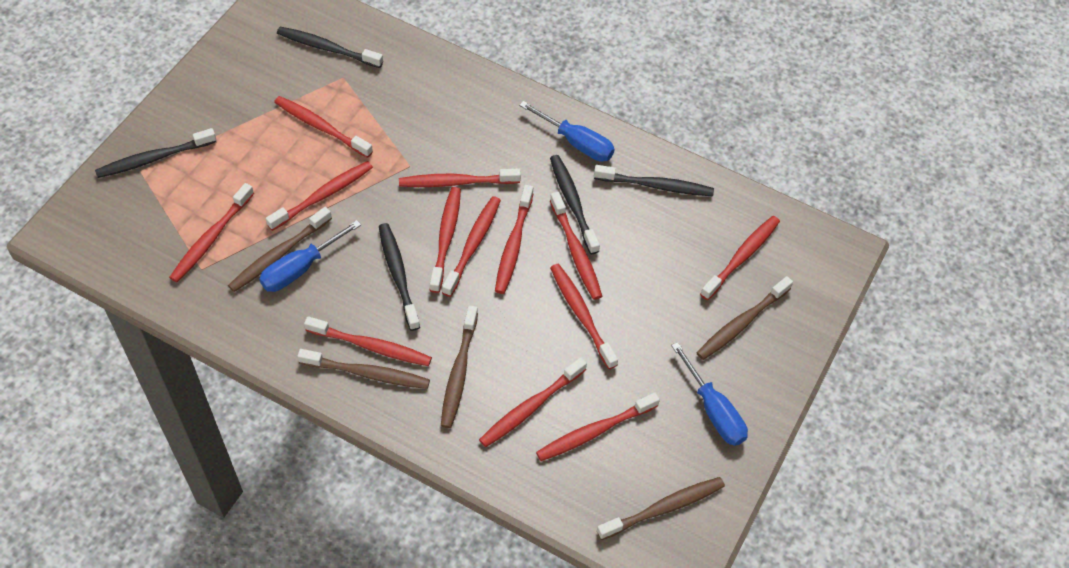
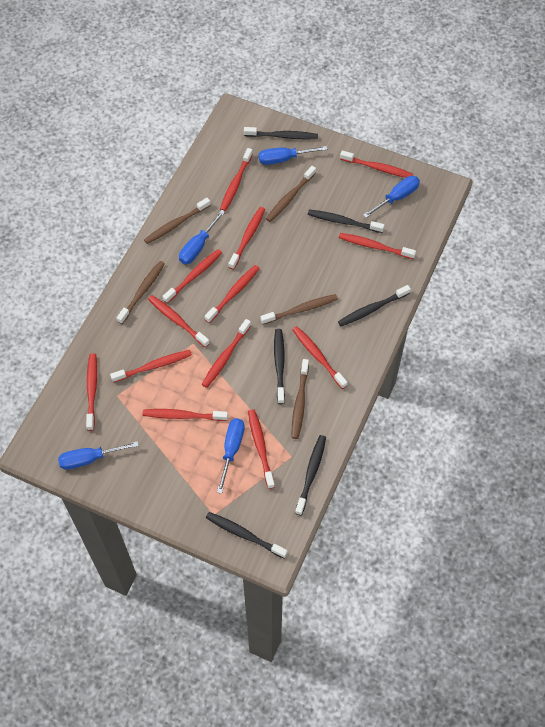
black toothbrush: [95,128,216,178] [277,27,383,68] [379,223,420,331] [550,155,600,254] [594,165,714,196] = 5 -> [206,512,288,558] [244,127,318,139] [274,329,285,404] [295,435,326,515] [308,210,384,233] [338,285,411,326] = 6
blue screwdriver: [259,220,361,292] [519,101,615,162] [671,342,748,446] = 3 -> [58,441,139,470] [179,210,225,264] [217,418,245,494] [259,146,327,165] [363,176,420,218] = 5

